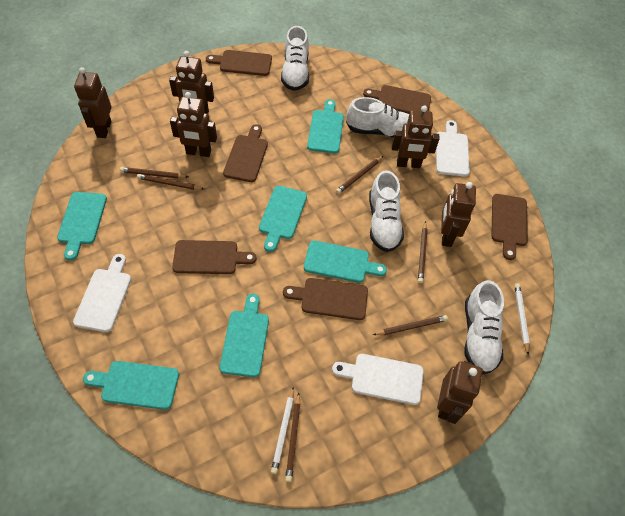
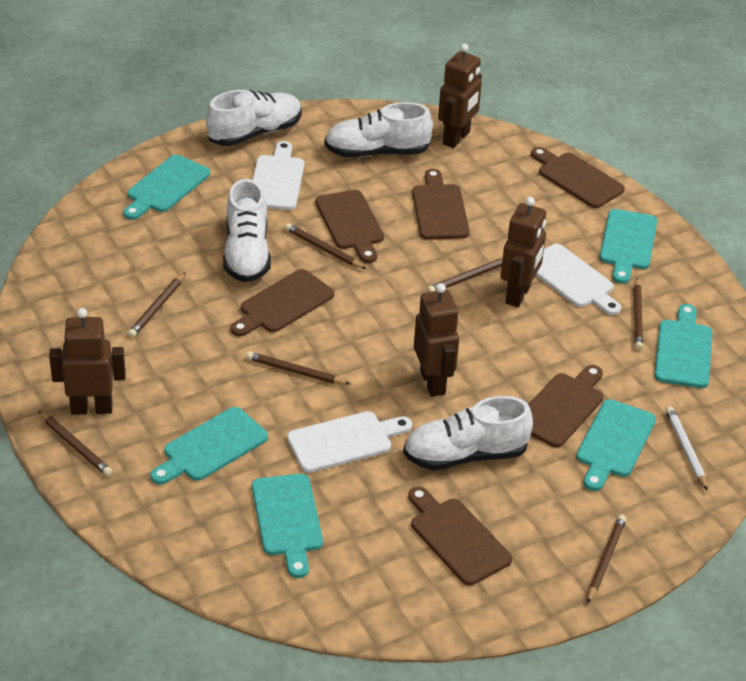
brown pencil: [120,167,188,179] [137,174,204,190] [285,393,301,482] [336,156,383,194] [373,315,448,335] [418,221,428,283] = 6 -> [38,411,113,476] [128,272,186,338] [246,351,350,384] [285,223,366,269] [427,258,503,292] [587,514,627,603] [634,278,643,350] = 7
brown robot: [74,67,111,138] [169,51,214,114] [170,92,217,157] [392,106,440,168] [437,361,483,424] [441,182,476,247] = 6 -> [49,308,126,415] [414,283,459,397] [438,43,482,148] [501,197,546,307] = 4
white pencil: [271,387,294,474] [515,283,530,355] = 2 -> [666,406,708,491] = 1

